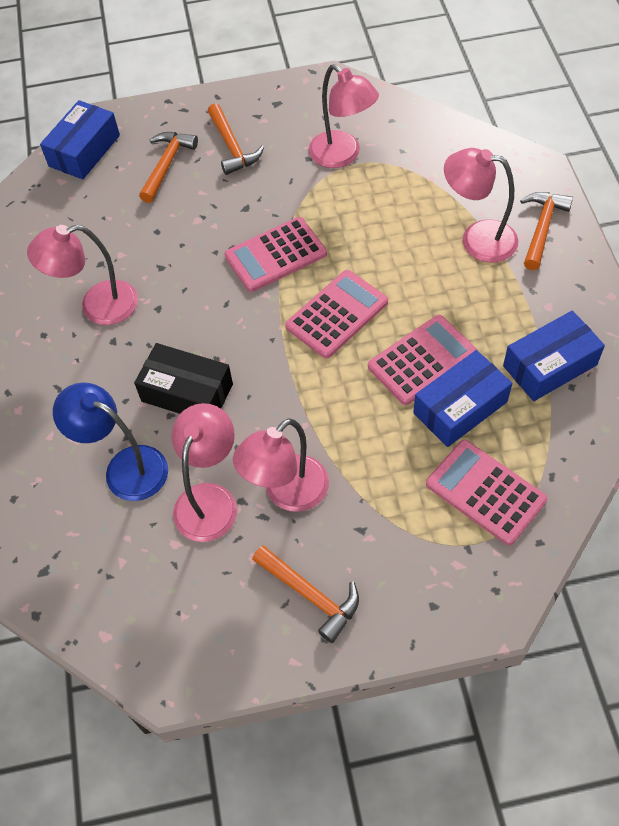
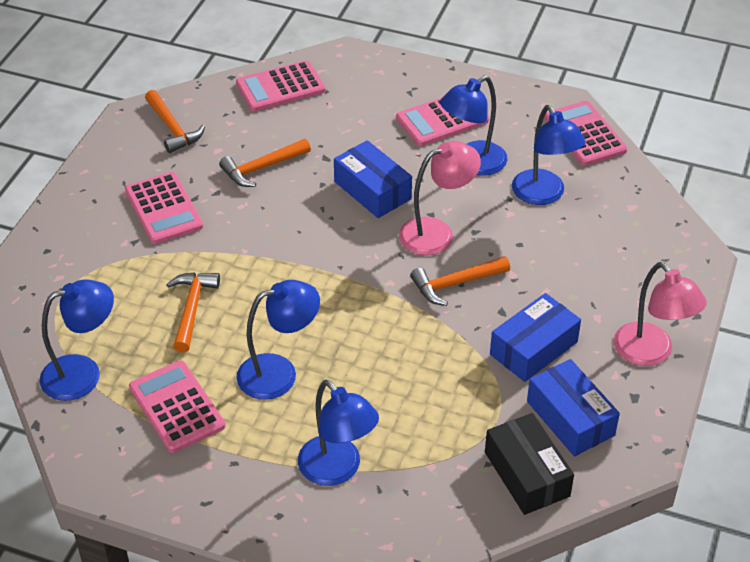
blue lamp: [53,383,168,501] = 1 -> [40,279,114,401] [236,280,320,400] [298,380,379,486] [440,76,507,176] [512,105,586,205] = 5
pink calculator: [224,217,327,292] [285,270,388,359] [368,315,477,405] [426,440,547,545] = 4 -> [125,172,203,244] [129,360,225,453] [236,60,326,112] [396,97,489,146] [544,101,627,166] = 5
pink lamp: [27,225,138,325] [171,403,237,542] [233,418,329,512] [309,64,379,168] [444,148,518,263] = 5 -> [399,141,481,256] [614,262,707,366] = 2

